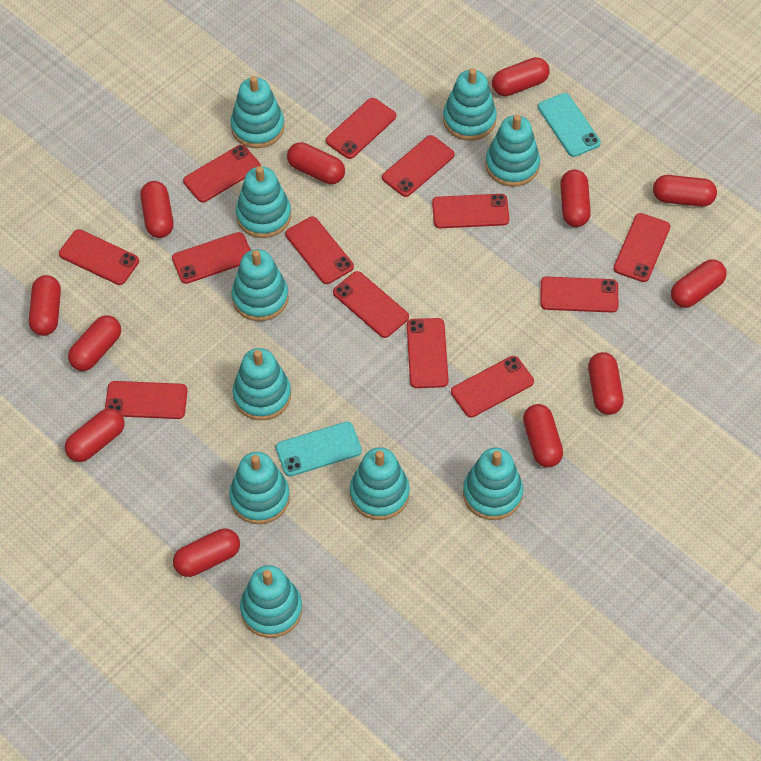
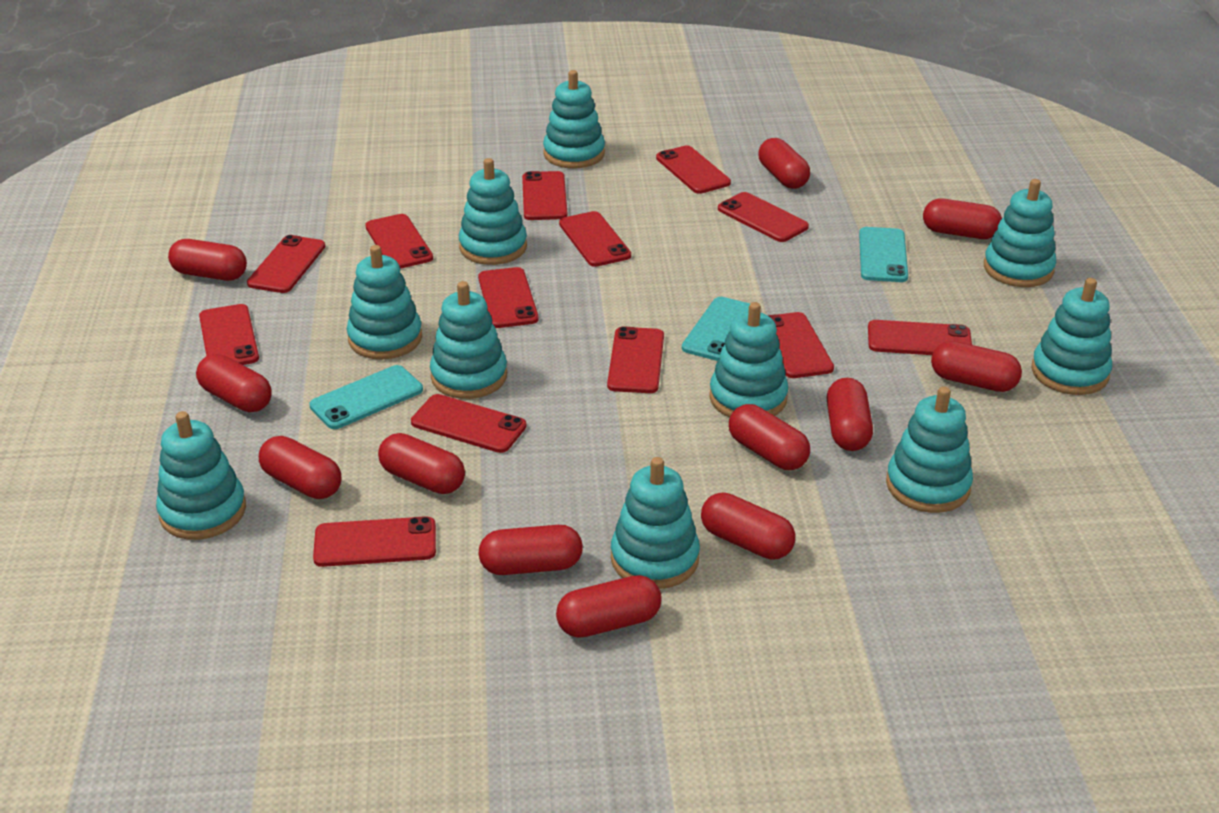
turquoise phone: [276,422,362,476] [538,93,601,157] = 2 -> [309,365,423,429] [682,297,750,361] [859,227,908,282] = 3

